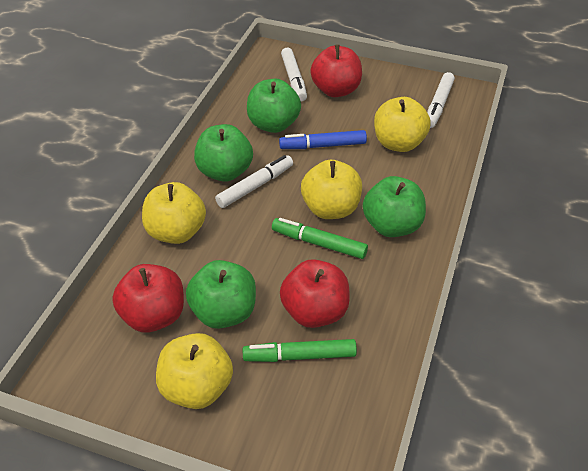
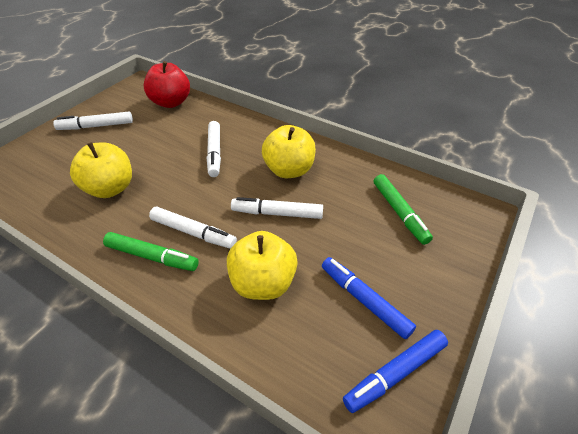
blue marker: [279,130,367,149] = 1 -> [322,257,416,339] [343,330,448,413] = 2
green apple: [186,260,256,329] [194,124,253,182] [247,79,301,133] [363,176,426,237] = 4 -> none = 0
red apple: [112,264,184,333] [280,259,350,328] [310,44,362,97] = 3 -> [144,61,190,108] = 1
white marker: [215,155,293,208] [281,48,307,101] [427,72,455,128] = 3 -> [53,112,133,130] [149,207,237,249] [207,121,221,177] [231,197,323,219] = 4
yellow apple: [142,182,206,244] [156,333,233,409] [301,160,362,219] [374,97,431,152] = 4 -> [70,142,132,198] [227,231,298,300] [262,125,316,178] = 3

